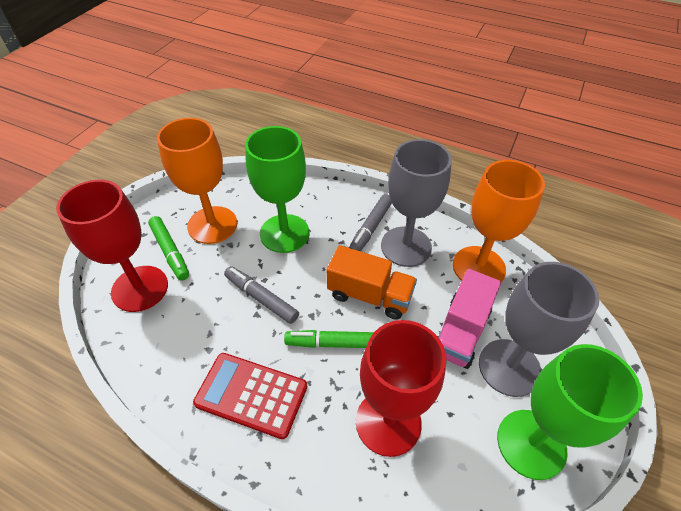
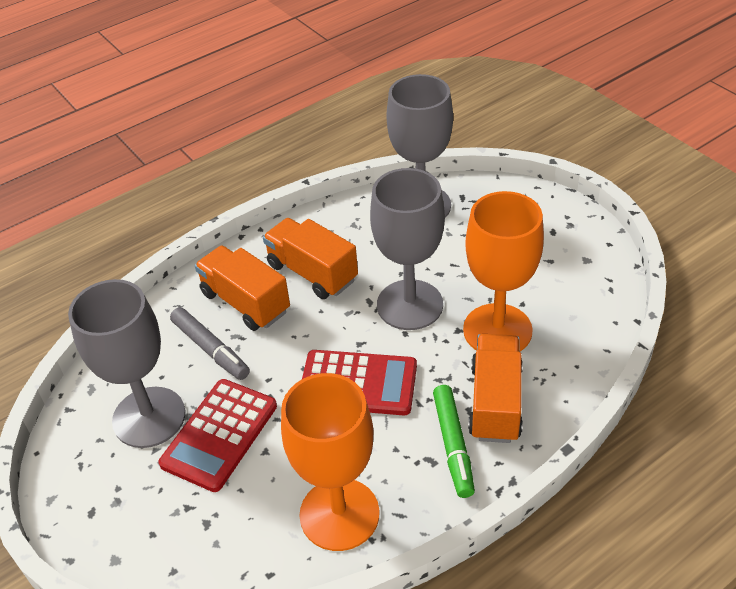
green goblet: [245,126,309,253] [497,344,643,480] = 2 -> none = 0
green marker: [148,216,189,280] [284,330,374,348] = 2 -> [433,385,475,498] = 1
grey goblet: [381,139,452,267] [479,262,600,397] = 2 -> [68,279,185,448] [370,168,445,330] [386,74,453,218] = 3
grey marker: [224,266,299,324] [349,194,392,251] = 2 -> [170,307,250,380] = 1
orange truck: [327,245,417,320] = 1 -> [195,246,290,331] [263,218,358,299] [468,334,523,443] = 3
pink truck: [437,269,501,369] = 1 -> none = 0
red calculator: [193,353,307,439] = 1 -> [159,379,277,492] [302,350,417,415] = 2
red goblet: [56,180,168,312] [356,320,446,457] = 2 -> none = 0

